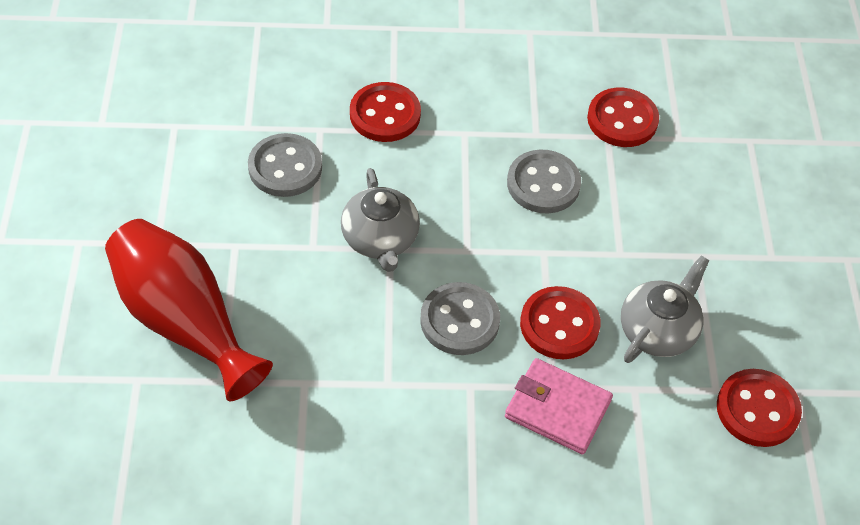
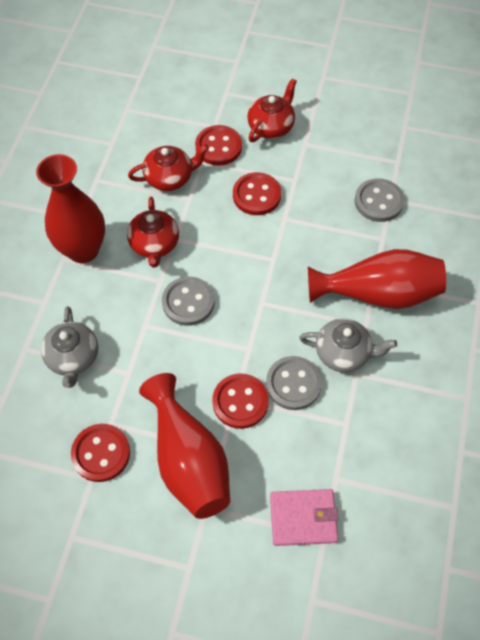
red teapot: none = 0 -> [127,197,179,268] [128,144,209,191] [247,79,297,142] = 3
red vase: [105,219,273,401] = 1 -> [36,154,105,263] [139,373,230,519] [308,249,446,309] = 3

